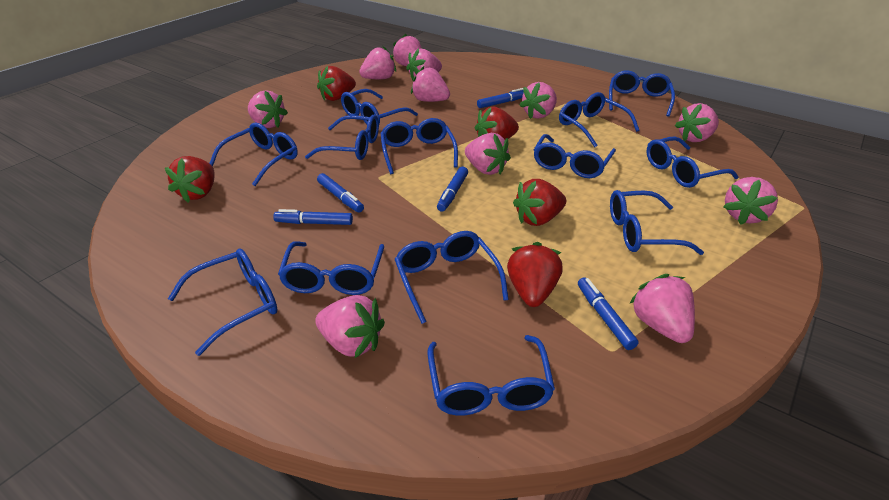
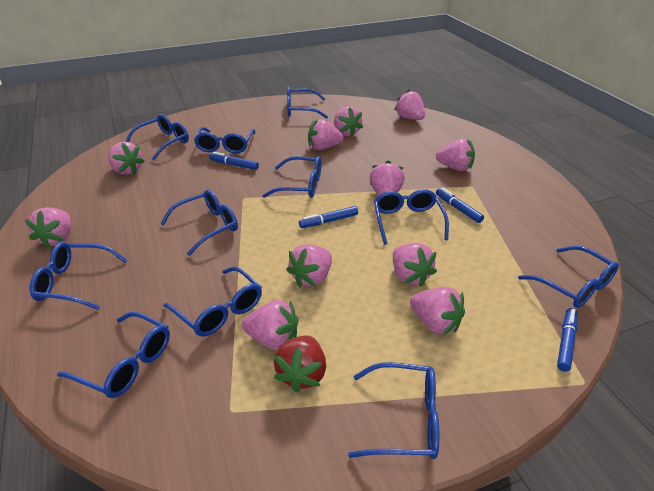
blue glasses: [168,249,278,356] [209,122,298,186] [278,241,384,295] [305,115,379,160] [341,89,418,124] [381,118,458,174] [394,231,509,324] [427,335,555,416] [534,134,616,178] [559,92,639,147] [609,70,675,117] [610,190,704,255] [646,137,739,188] = 13 -> [30,242,127,310] [57,312,170,398] [125,114,189,161] [160,190,238,256] [163,267,262,337] [194,127,255,154] [262,156,321,198] [287,86,328,119] [348,362,439,459] [374,189,449,245] [518,246,619,308] = 11
blue marker: [273,209,353,225] [317,173,364,212] [437,167,468,212] [477,88,524,108] [578,277,638,350] = 5 -> [209,152,259,170] [299,206,358,228] [436,187,484,223] [557,308,577,372] = 4
red strawberry: [165,156,215,202] [317,66,356,101] [475,107,519,139] [507,242,563,307] [513,179,566,226] = 5 -> [274,336,326,393] = 1

